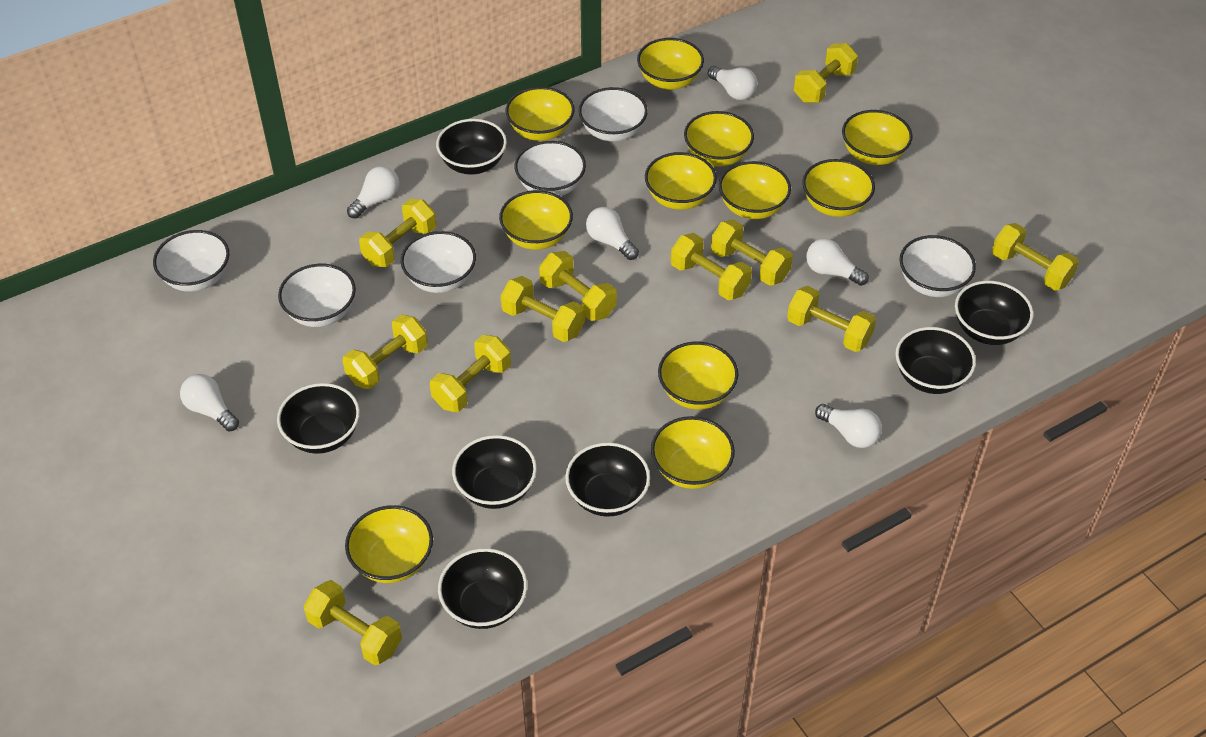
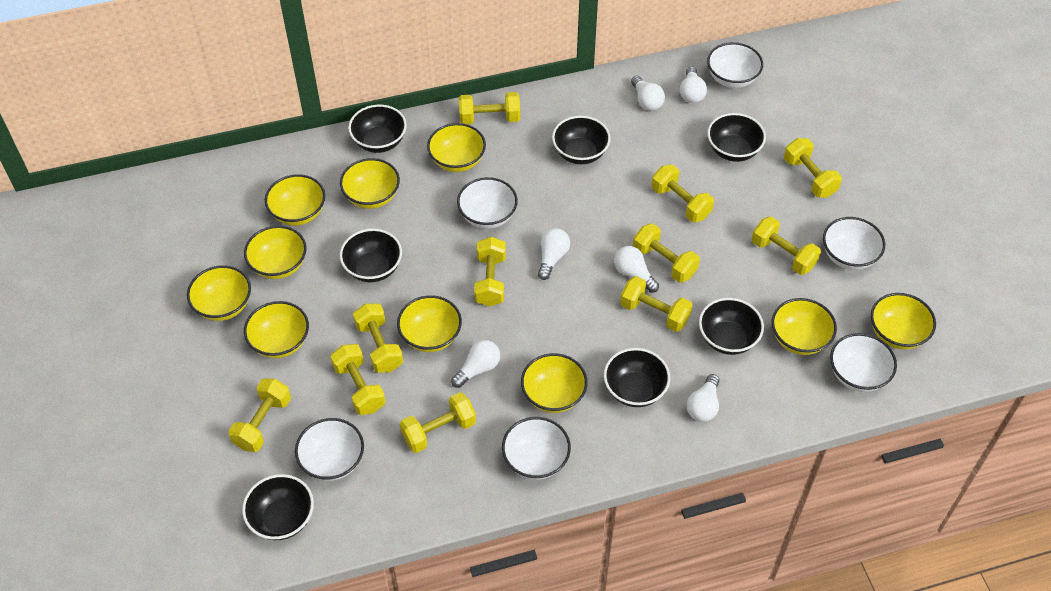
yellow bowl: [345,505,433,583] [499,190,573,250] [506,87,575,141] [637,38,704,90] [645,152,717,210] [651,416,735,489] [658,342,738,410] [684,111,754,167] [719,161,791,219] [803,159,875,217] [842,110,913,165] = 11 -> [187,265,251,321] [244,226,307,279] [244,301,309,358] [265,174,325,226] [340,158,400,209] [397,295,462,352] [427,123,486,172] [521,353,588,413] [772,298,837,355] [871,293,936,350] = 10

